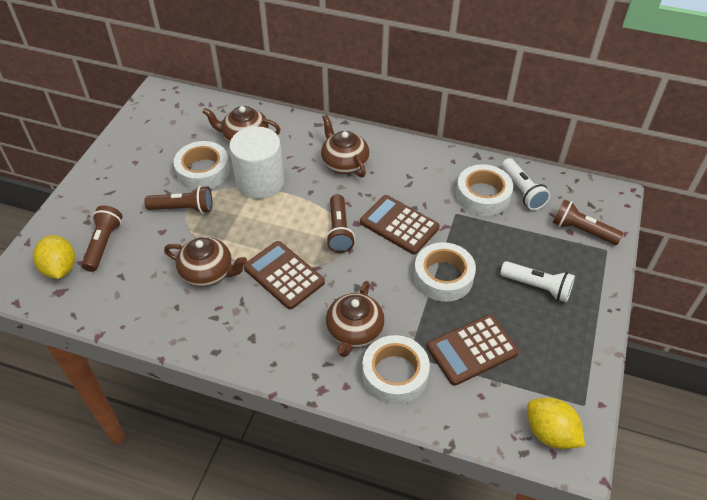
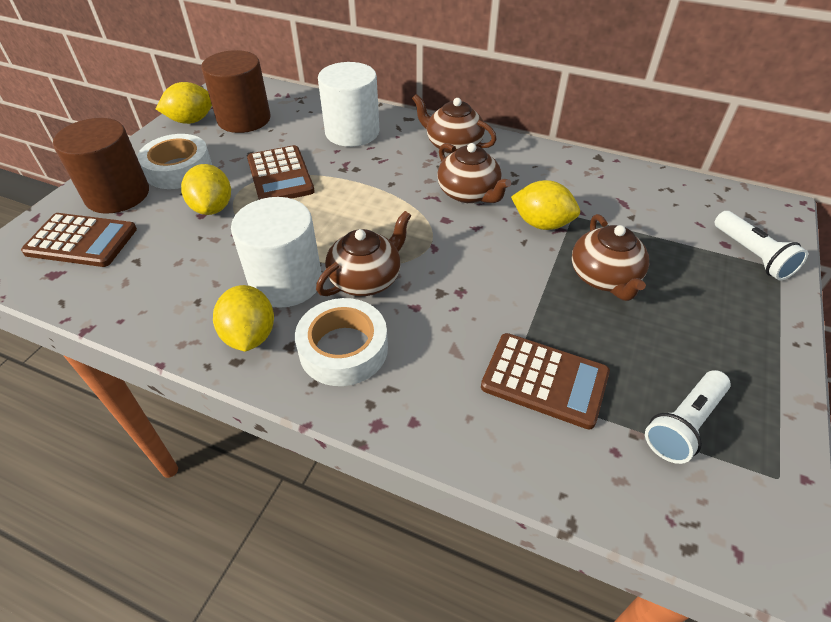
brown cylinder: none = 0 -> [53,118,149,214] [201,50,271,133] = 2
brown flashlight: [82,205,123,272] [144,186,212,214] [326,194,355,253] [553,199,623,245] = 4 -> none = 0
white cylinder: [229,126,284,199] = 1 -> [231,197,322,308] [318,62,379,147] = 2
white tape: [174,141,230,190] [362,335,430,404] [414,242,476,302] [456,164,513,216] = 4 -> [137,134,212,189] [295,298,388,386] = 2
yellow lemon: [33,235,75,279] [527,398,585,449] = 2 -> [156,82,212,124] [181,164,231,215] [213,285,274,352] [511,180,580,230] = 4

